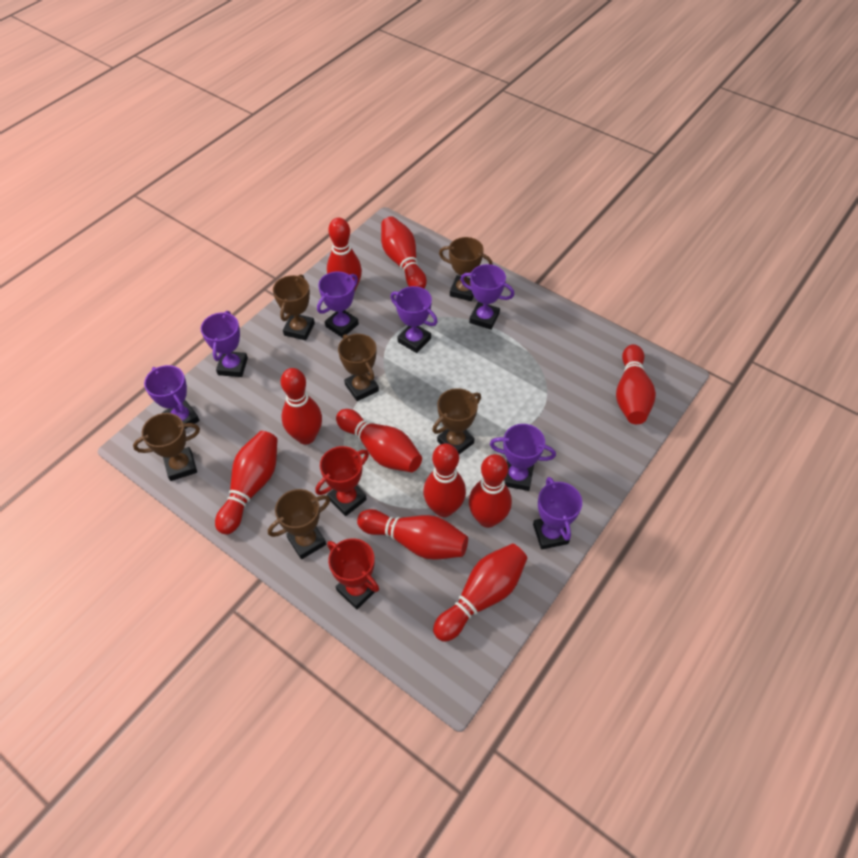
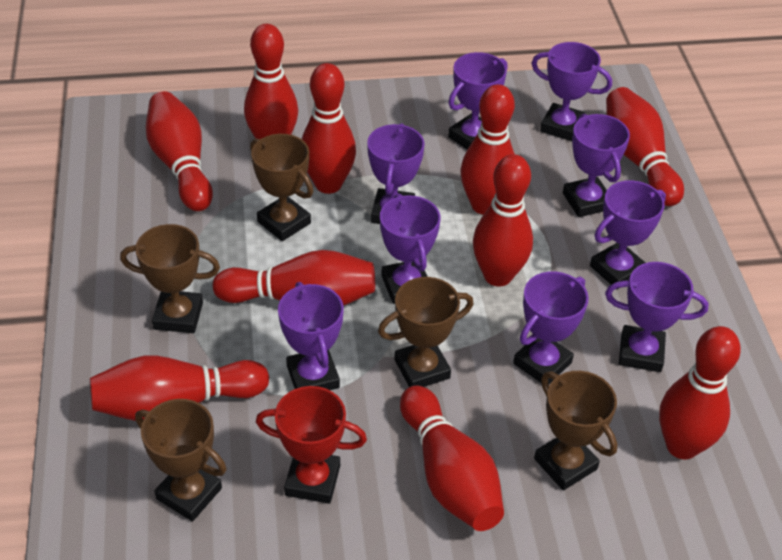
brown trophy: [133,413,200,481] [268,489,330,559] [273,274,315,340] [338,334,379,401] [432,388,481,454] [439,237,493,301] = 6 -> [120,224,220,333] [135,399,227,521] [250,134,313,241] [378,277,474,387] [534,371,618,490] = 5
purple trophy: [144,365,200,429] [201,311,248,377] [317,271,359,338] [390,286,438,353] [460,264,514,330] [490,424,556,491] [533,477,582,549] = 7 -> [278,282,344,390] [367,123,425,224] [380,194,441,304] [448,52,507,150] [513,272,589,384] [531,42,612,141] [563,114,630,217] [590,180,666,289] [605,262,709,372] = 9
red trophy: [315,446,369,516] [327,538,379,609] = 2 -> [256,386,367,504] = 1

